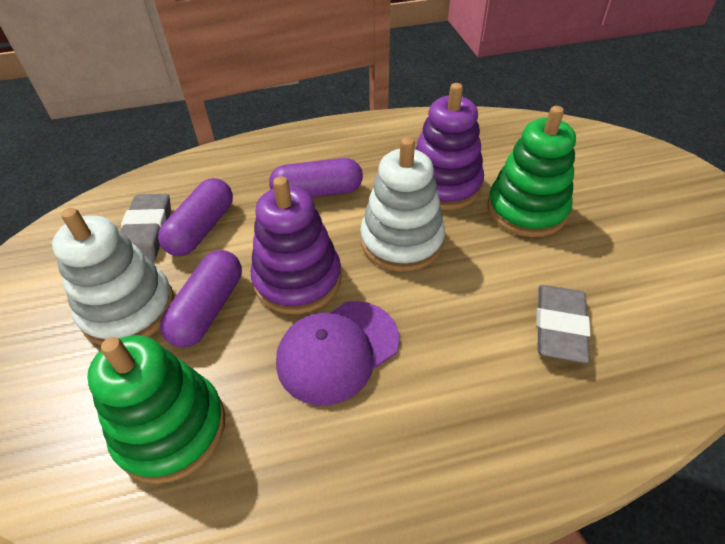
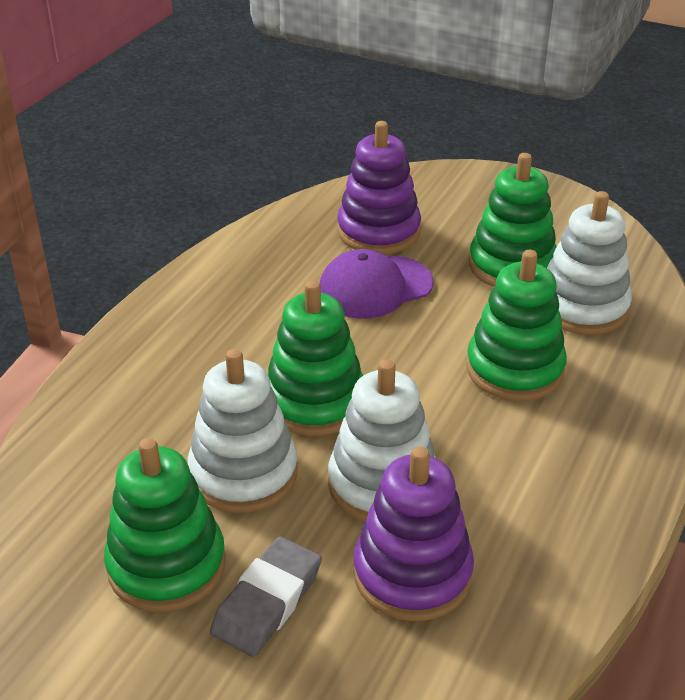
green stacking toy: [87,335,225,484] [487,106,576,237] = 2 -> [104,438,226,612] [267,280,363,436] [466,250,567,401] [469,153,557,287] = 4
grey eraser: [120,194,171,262] [536,285,591,364] = 2 -> [210,537,322,657] = 1
purple capsule: [158,178,233,256] [160,250,242,347] [269,158,363,198] = 3 -> none = 0
white stacking toy: [52,208,174,345] [360,137,445,272] = 2 -> [187,349,298,513] [328,359,436,522] [547,191,632,335] = 3

